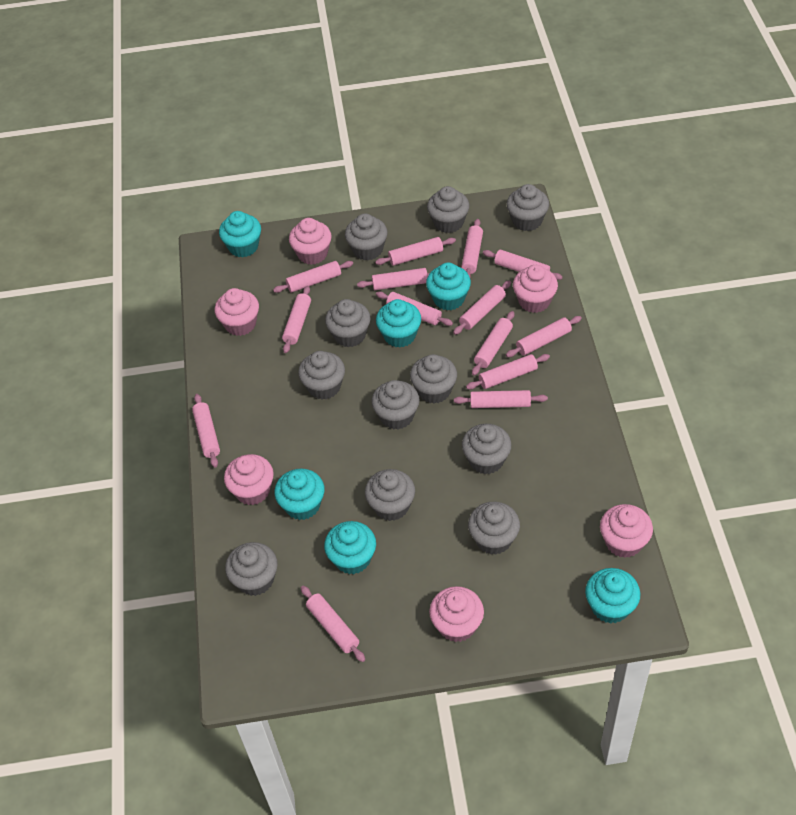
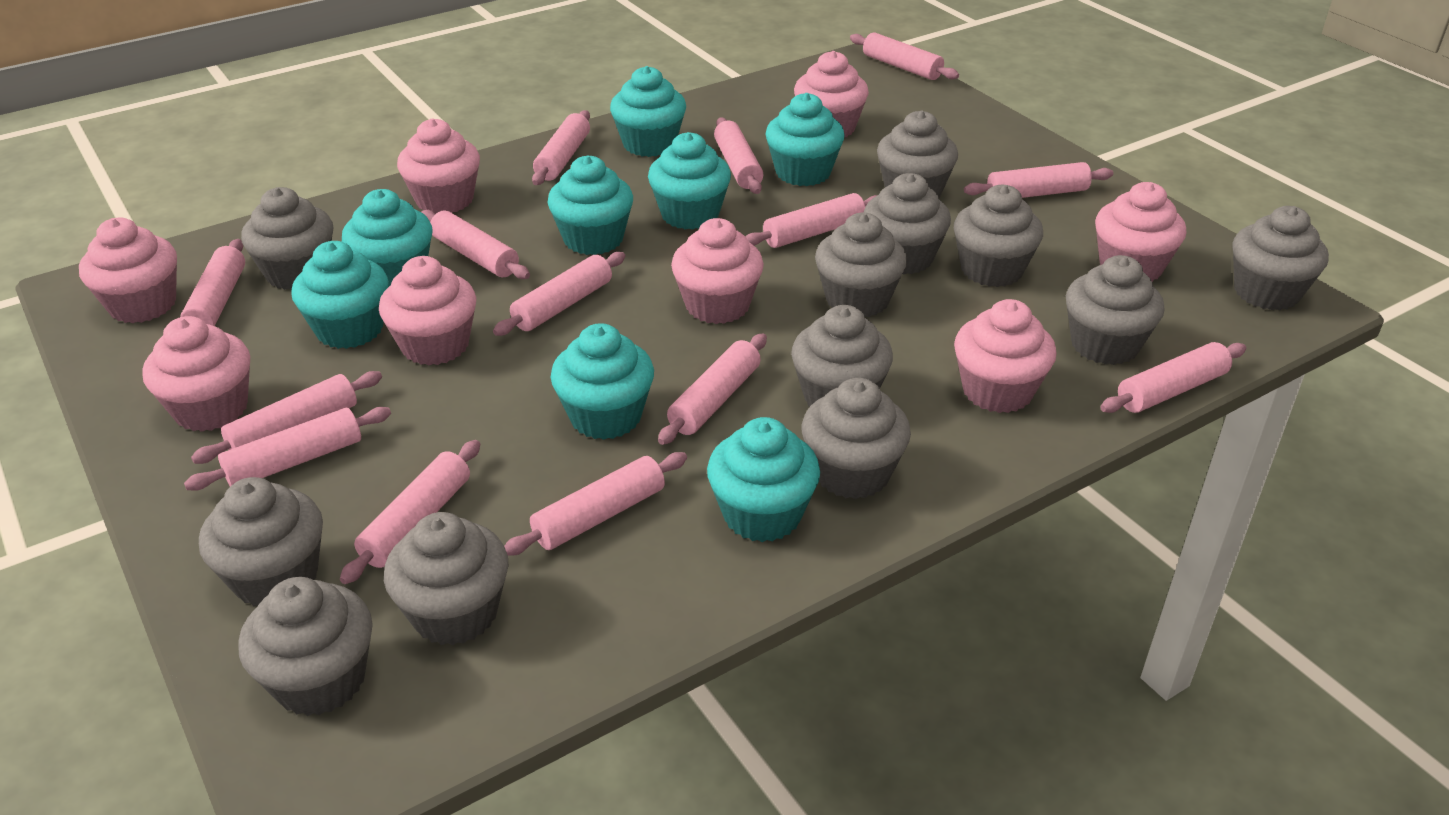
grey cupcake: [225,542,278,596] [298,351,345,399] [325,299,371,347] [345,214,388,260] [365,469,415,521] [372,380,420,429] [410,354,457,404] [427,186,469,233] [462,424,511,474] [468,502,520,555] [507,184,549,231] = 11 -> [199,477,323,607] [238,577,373,716] [241,187,333,290] [384,512,508,646] [791,305,893,407] [801,378,911,499] [815,213,907,317] [864,173,951,274] [877,110,958,198] [954,185,1043,287] [1066,255,1165,365] [1232,206,1329,310] = 12
pink cupcake: [214,288,259,336] [224,454,274,505] [289,218,332,265] [429,586,484,642] [513,265,558,313] [600,504,653,558] = 6 -> [79,217,177,323] [142,316,250,432] [379,256,476,365] [397,118,480,214] [671,218,764,324] [794,51,869,137] [954,299,1057,413] [1095,182,1186,282] = 8
turquoise cupcake: [219,211,261,258] [274,469,325,520] [324,521,376,574] [376,299,421,348] [426,263,471,310] [585,568,640,624] = 6 -> [291,241,389,349] [342,189,433,287] [547,155,633,255] [551,323,654,440] [610,66,686,157] [648,132,731,230] [707,417,820,542] [765,93,845,186] = 8

